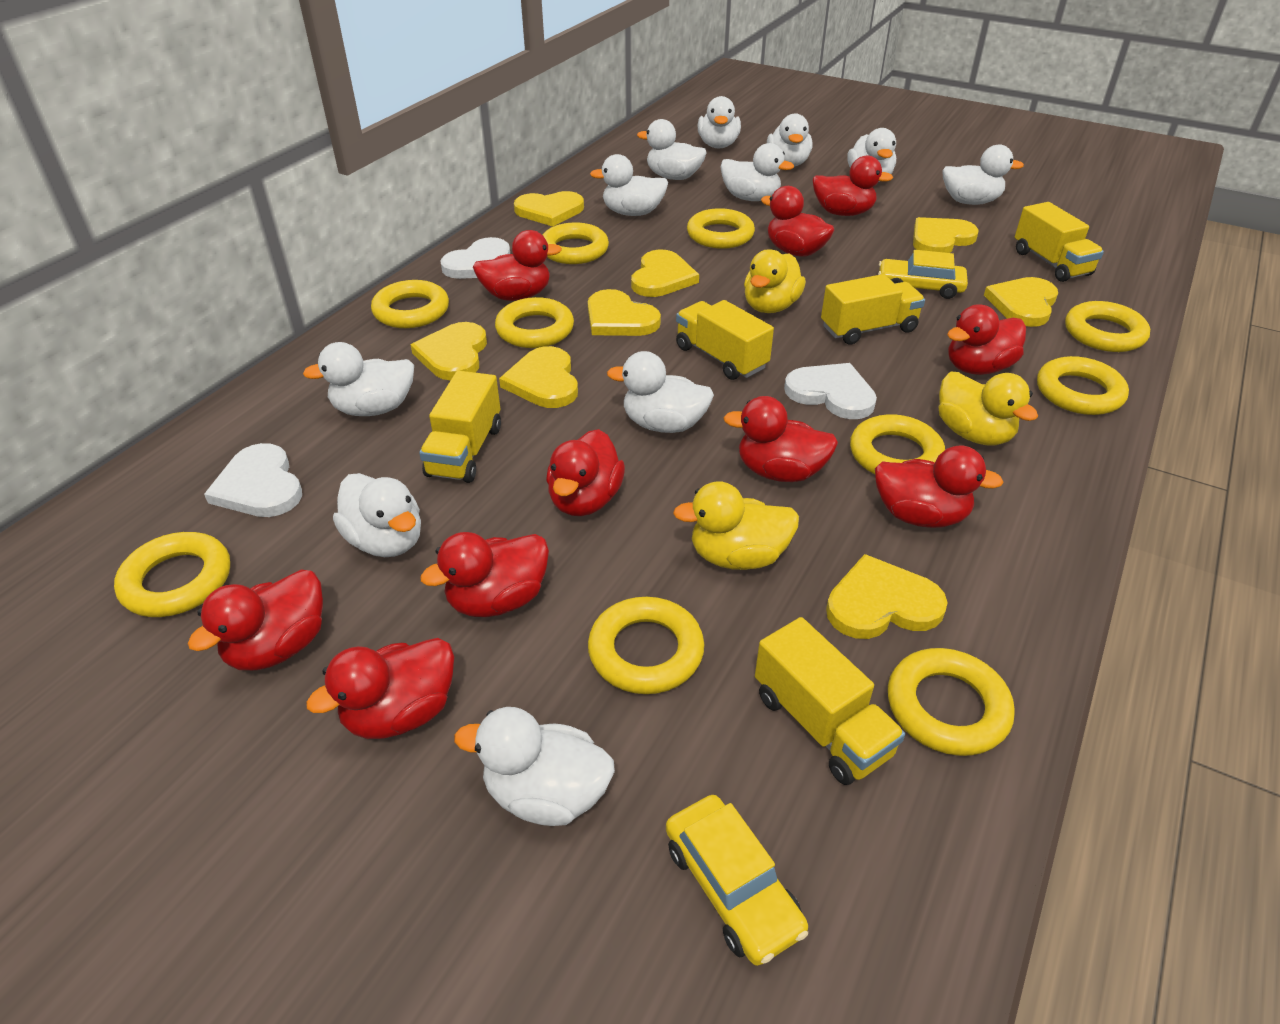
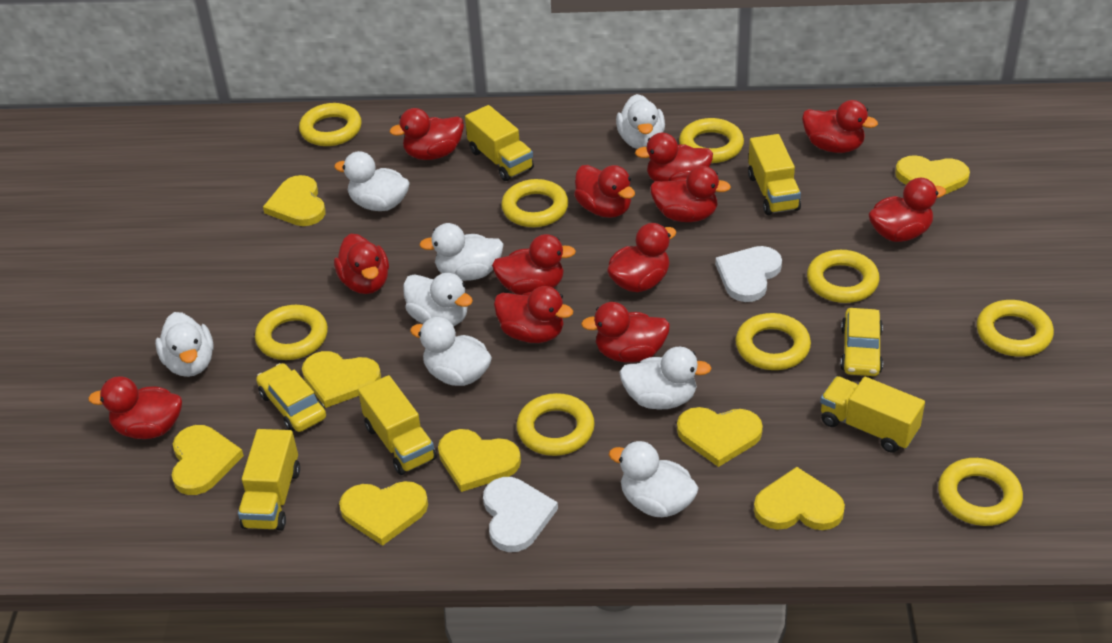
red duck: [188,570,323,670] [306,638,454,739] [420,532,549,617] [473,230,562,301] [546,429,625,516] [723,396,838,482] [761,186,834,257] [812,155,893,216] [875,445,1004,528] [947,304,1026,375] = 10 -> [88,376,182,439] [334,234,389,294] [390,108,464,160] [492,234,576,295] [494,286,573,343] [574,165,635,218] [581,302,670,362] [607,223,676,292] [635,133,713,182] [650,166,731,222] [802,100,878,153] [868,178,946,242] = 12
white duck: [303,342,414,416] [333,473,421,557] [454,707,615,826] [590,154,668,216] [607,351,714,433] [637,119,707,180] [698,96,741,149] [721,143,794,201] [767,113,812,167] [848,128,896,182] [942,144,1024,205] = 11 -> [155,312,214,377] [334,151,410,211] [403,273,473,326] [410,317,492,386] [419,223,504,281] [609,441,699,517] [616,94,665,149] [619,347,712,409] = 8
white heart: [204,443,302,517] [440,237,510,279] [784,363,877,419] = 3 -> [483,477,558,552] [715,246,782,302] = 2
yellow duck: [673,481,799,570] [744,249,806,313] [939,372,1038,446] = 3 -> none = 0
yellow ring: [114,532,230,617] [371,280,449,328] [495,297,574,348] [542,223,609,264] [588,597,704,694] [687,208,755,249] [850,414,945,474] [888,648,1015,756] [1037,356,1129,415] [1065,301,1150,352] = 10 -> [255,305,328,360] [299,103,362,146] [501,179,568,227] [516,393,595,456] [679,118,744,163] [736,313,811,370] [807,250,880,303] [938,458,1023,526] [977,300,1054,357] = 9

